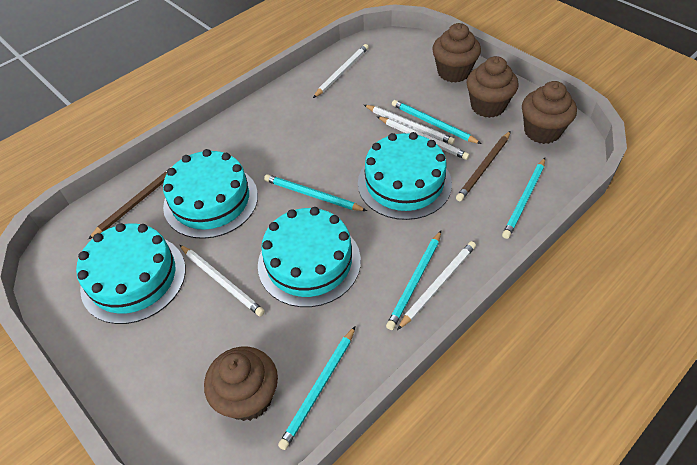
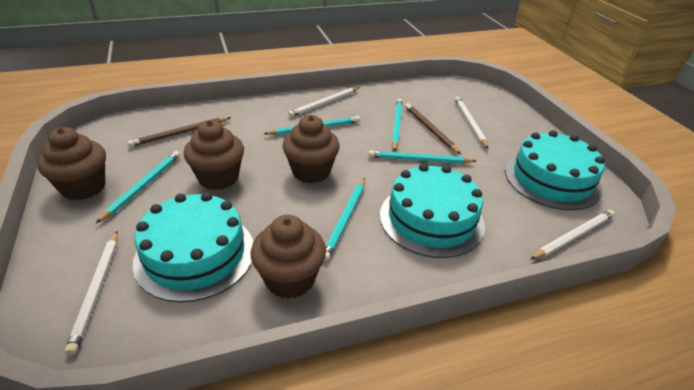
turquoise cake: [76,223,186,324] [163,149,258,239] [258,207,361,307] [358,132,452,220] = 4 -> [133,192,253,302] [380,164,485,258] [505,130,605,210] = 3
white pencil: [180,245,265,317] [313,44,369,98] [364,105,455,145] [377,116,470,160] [397,241,476,330] = 5 -> [65,231,118,355] [288,87,360,117] [455,97,488,149] [530,210,615,260] = 4

